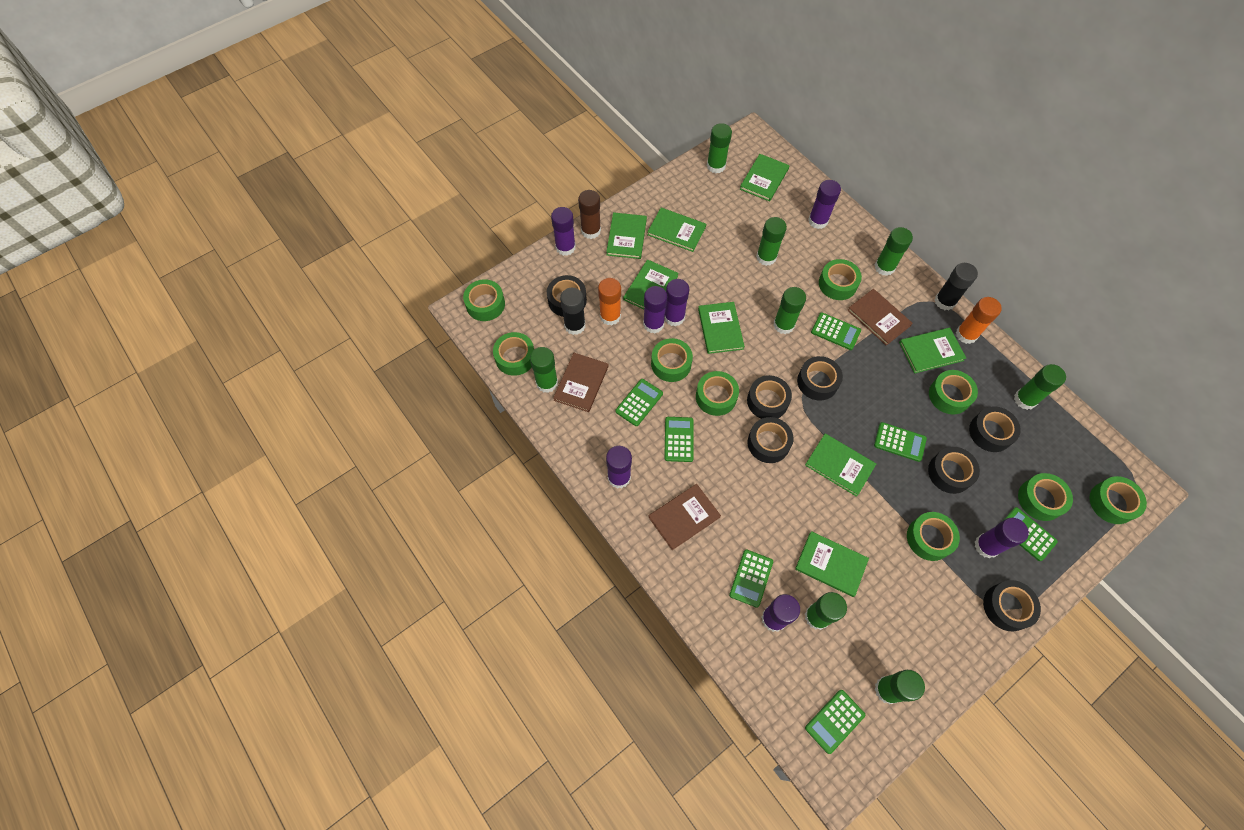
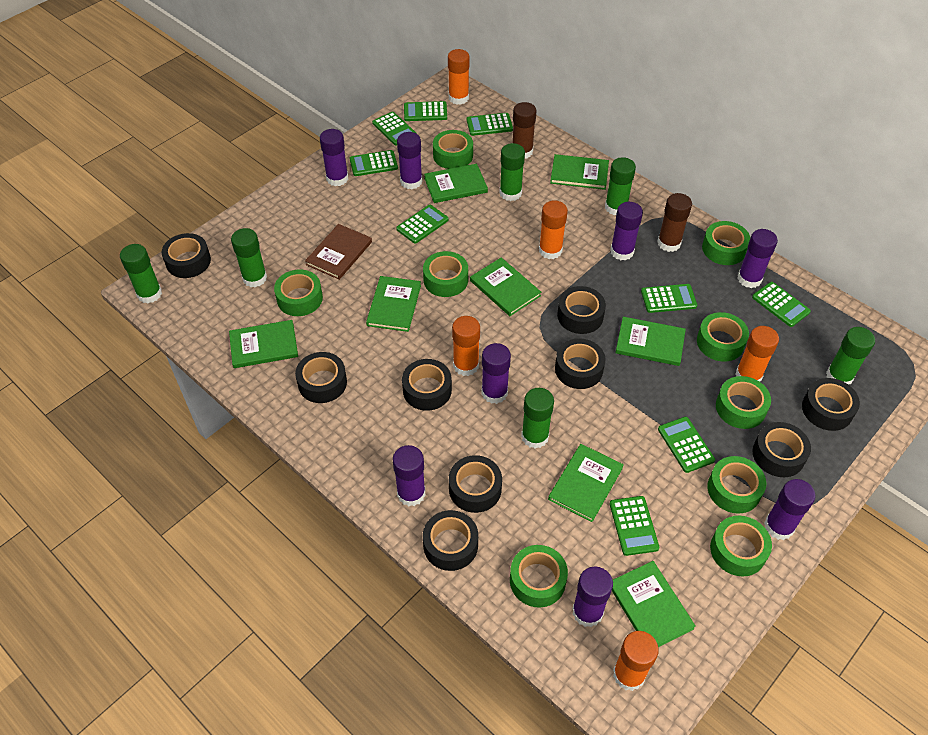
black glue stick: [560,288,585,335] [935,263,978,310] = 2 -> none = 0
black tape: [547,275,587,317] [747,375,792,419] [748,417,794,463] [797,356,843,401] [928,447,980,494] [969,406,1021,452] [983,580,1041,631] = 7 -> [162,233,211,278] [295,352,347,403] [402,359,452,411] [423,510,478,571] [449,455,502,513] [555,338,605,389] [557,286,606,334] [752,422,811,477] [802,378,860,431] = 9
brown book: [553,353,609,412] [648,484,721,550] [847,289,913,346] = 3 -> [305,224,372,280] = 1
brown glue stick: [578,190,601,239] = 1 -> [512,102,536,159] [657,193,692,252] = 2
green calculator: [615,379,663,426] [664,417,693,462] [729,549,773,608] [805,690,865,754] [811,312,861,350] [874,422,927,462] [1003,507,1058,561] = 7 -> [350,150,398,176] [372,112,417,146] [396,205,449,244] [404,101,447,121] [467,113,513,136] [610,496,659,556] [641,284,697,313] [658,417,715,473] [752,282,811,327] = 9
green glue stick: [530,347,558,393] [707,123,732,173] [756,217,787,266] [773,287,806,334] [805,592,847,630] [875,227,913,276] [875,670,925,704] [1014,364,1066,410] = 8 -> [120,244,162,303] [231,228,267,287] [500,143,525,201] [521,388,554,448] [605,157,636,215] [826,327,875,385] = 6
orange glue stick: [598,278,621,325] [956,297,1002,344] = 2 -> [448,49,470,105] [452,316,480,376] [539,200,568,259] [613,631,659,691] [736,326,779,382] = 5
purple glue stick: [551,207,576,256] [606,446,632,489] [643,286,667,333] [664,279,689,326] [762,594,800,632] [808,180,841,229] [975,518,1029,558] = 7 -> [320,129,348,186] [393,445,426,506] [397,132,422,189] [481,343,511,404] [572,567,613,627] [610,202,643,260] [737,229,778,288] [764,479,815,540] = 8

